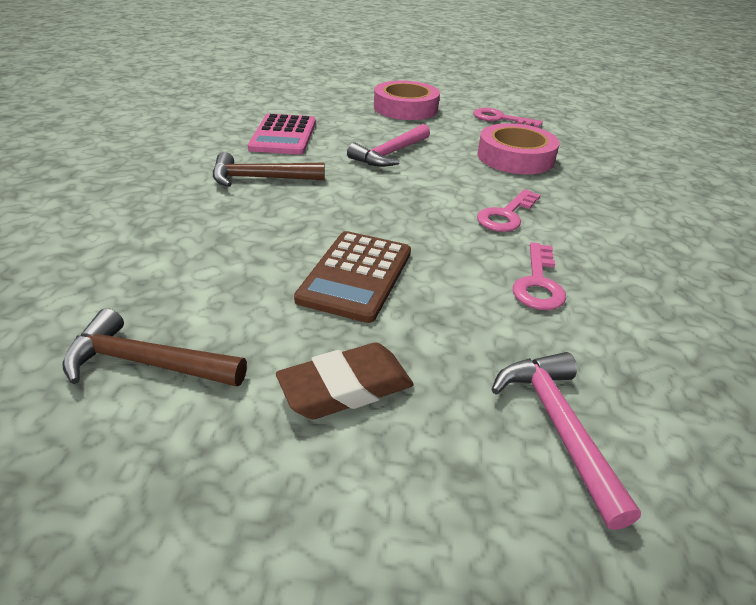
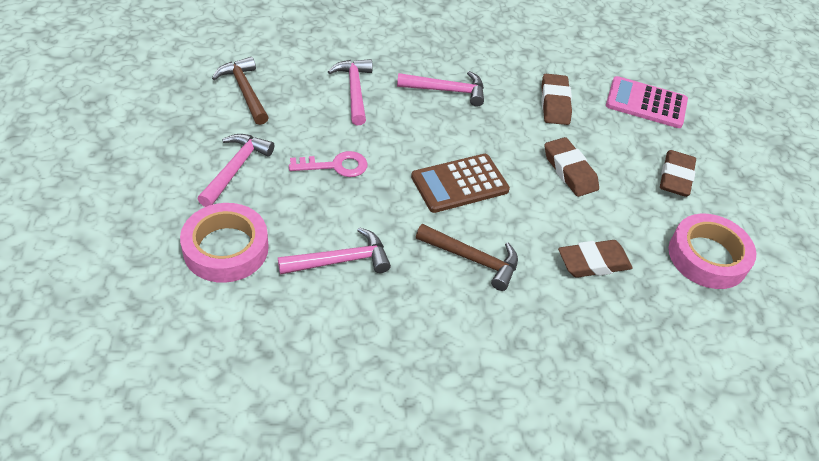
brown eraser: [276,343,414,419] = 1 -> [541,74,572,125] [544,137,599,197] [558,240,632,278] [660,150,696,197] = 4
pink hammer: [347,124,430,167] [491,352,641,530] = 2 -> [198,134,274,207] [278,227,391,275] [328,59,373,125] [397,71,484,107] = 4
pink key: [474,108,543,128] [477,189,540,232] [513,242,566,310] = 3 -> [289,151,368,177] = 1

